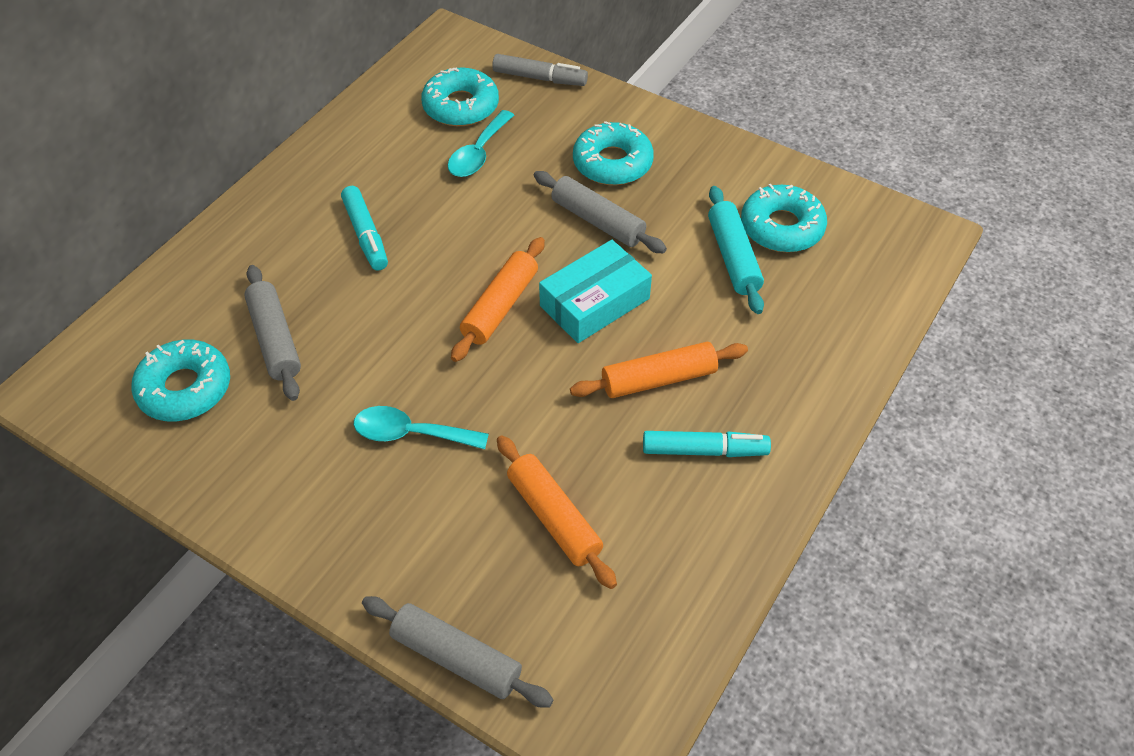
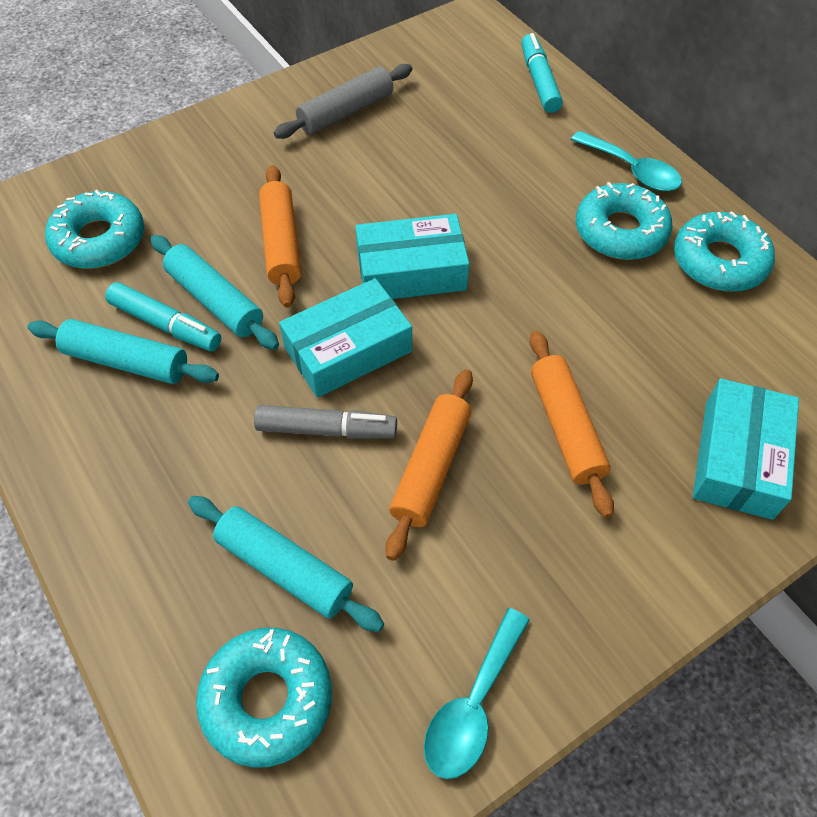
grey rolling pin: [244,265,301,401] [362,596,553,708] [534,171,667,253] = 3 -> [274,64,412,139] = 1
turquoise box: [539,240,652,343] = 1 -> [279,278,412,398] [356,214,470,299] [693,378,799,520] = 3
turquoise rolling pin: [708,186,764,314] = 1 -> [28,319,219,384] [151,235,279,350] [188,496,384,632] = 3

